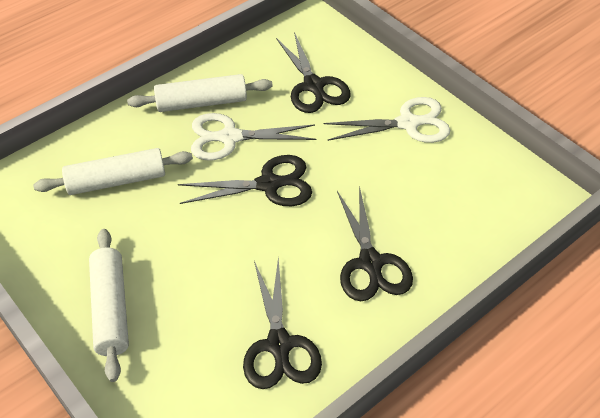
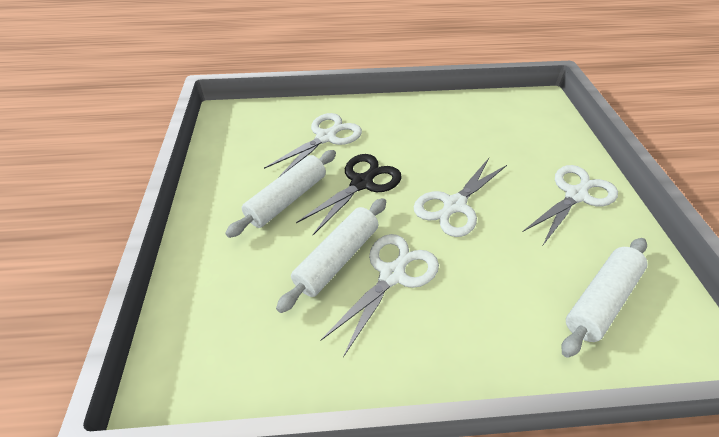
black scissors: [178,155,312,206] [243,257,322,389] [276,32,351,113] [337,186,413,301] = 4 -> [296,154,402,235] = 1
white scissors: [191,113,316,160] [324,97,450,143] = 2 -> [264,113,362,178] [321,234,439,357] [414,158,507,237] [522,165,618,245] = 4

